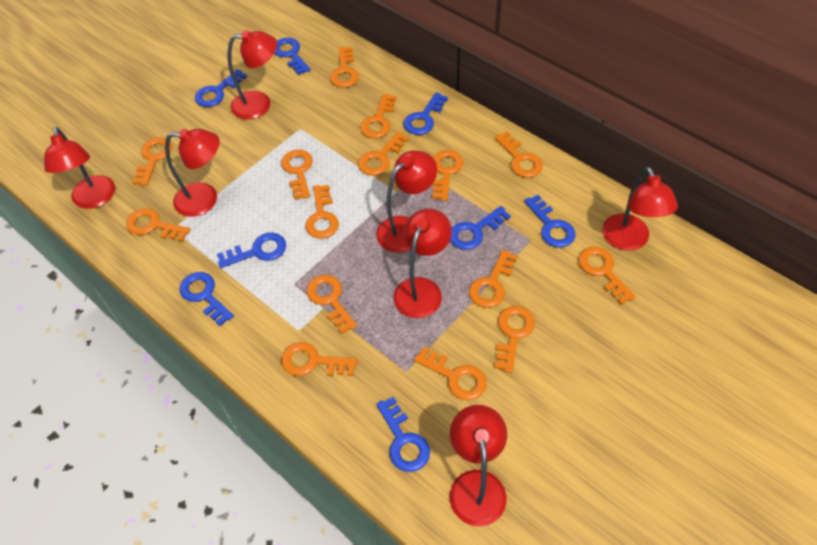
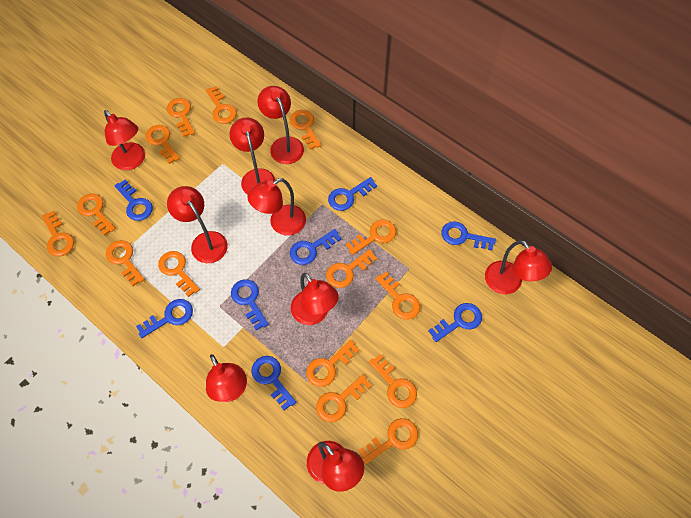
red lamp: [44,127,115,209] [165,129,220,217] [228,30,277,119] [376,151,437,253] [393,209,452,318] [450,405,507,526] [602,167,678,251] = 7 -> [104,110,145,170] [167,186,228,263] [206,354,247,402] [229,117,276,195] [247,178,306,236] [257,86,304,164] [291,273,339,325] [307,441,364,492] [485,240,552,294] = 9

